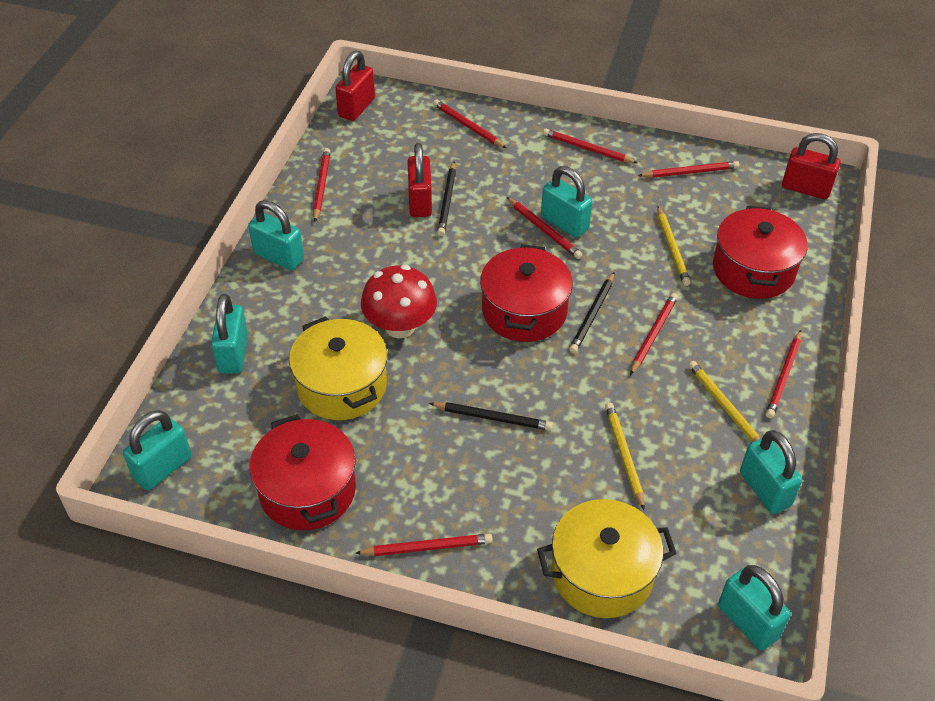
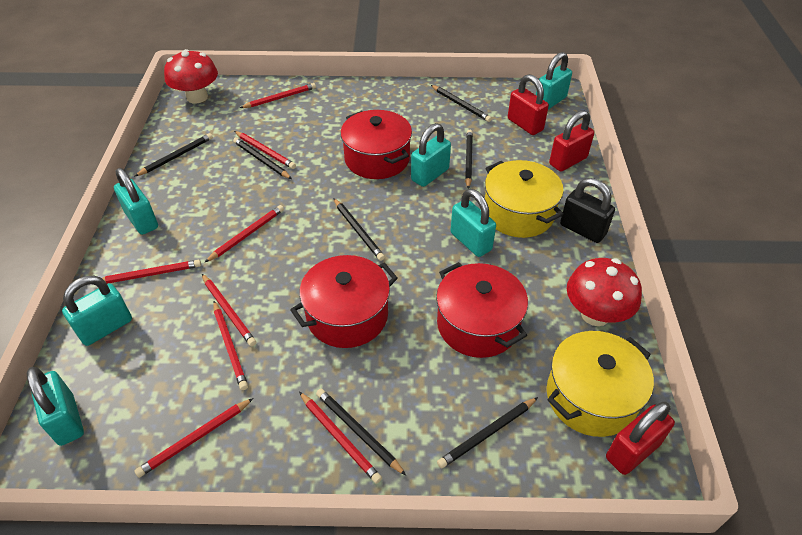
black padlock: none = 0 -> [560,178,615,243] = 1
black pencil: [429,402,553,431] [437,162,456,236] [569,272,615,353] = 3 -> [135,133,213,176] [233,137,292,179] [316,389,406,476] [334,198,385,261] [431,85,492,122] [437,397,538,469] [465,130,473,189] = 7
red mushroom: [361,265,437,338] = 1 -> [164,49,218,103] [567,258,642,326] = 2
yellow pencil: [605,403,645,510] [657,206,691,286] [688,361,760,442] = 3 -> none = 0

